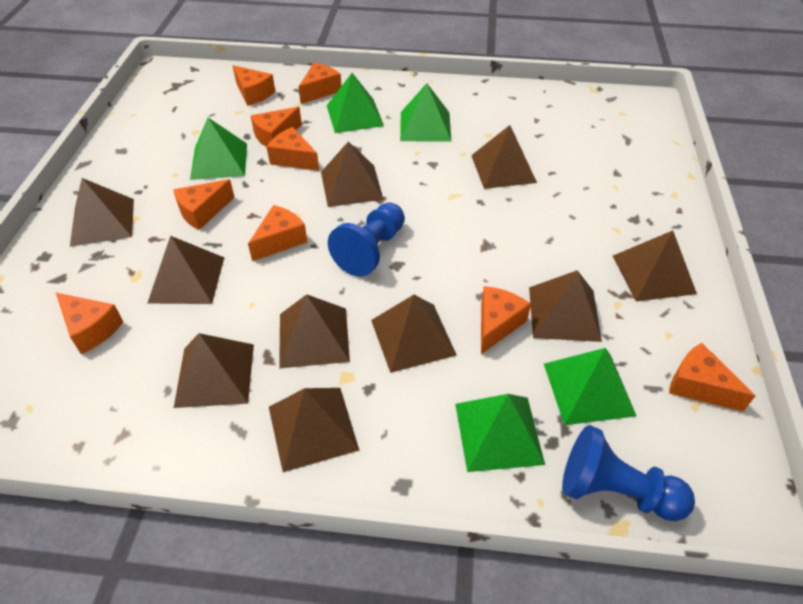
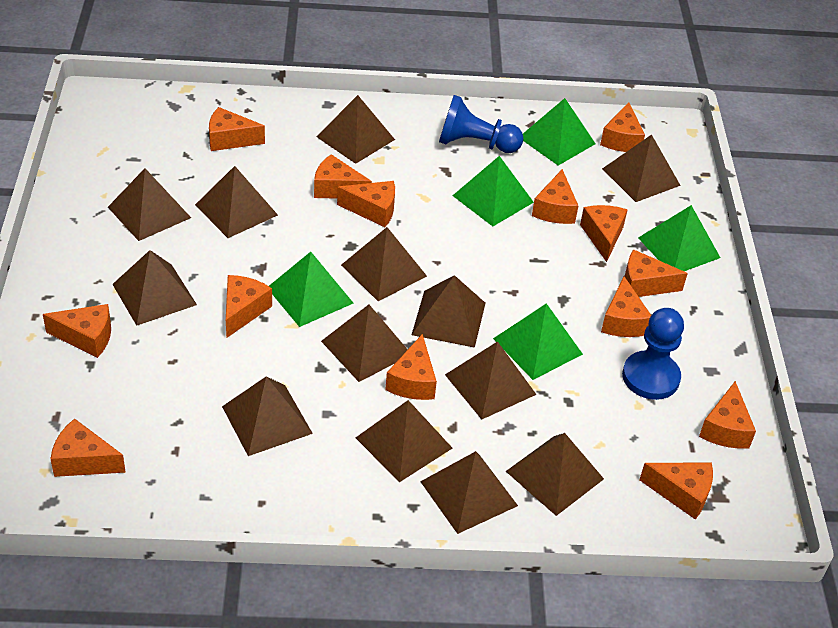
brown pyramid: [70,178,134,247] [147,236,224,304] [174,333,254,408] [269,388,359,472] [279,294,350,368] [321,141,384,207] [371,295,457,373] [471,125,537,189] [529,270,602,342] [613,230,697,302] = 10 -> [108,168,191,241] [112,250,197,326] [195,166,278,238] [222,376,313,456] [317,95,395,164] [321,304,408,382] [341,227,427,301] [356,400,452,482] [412,275,485,348] [420,451,518,534] [445,341,537,420] [506,433,604,516] [602,135,681,202] = 13
orange cheese: [56,293,123,354] [173,179,235,230] [232,65,275,106] [248,205,307,261] [251,107,302,147] [267,127,319,171] [298,63,341,104] [481,286,531,354] [669,343,755,412] = 9 -> [43,304,111,358] [51,418,126,477] [209,107,265,151] [226,275,272,338] [314,154,372,199] [337,181,395,227] [385,334,437,400] [532,169,578,224] [580,205,628,262] [600,102,645,152] [601,276,652,337] [625,249,688,297] [639,463,713,519] [699,381,756,449] = 14

